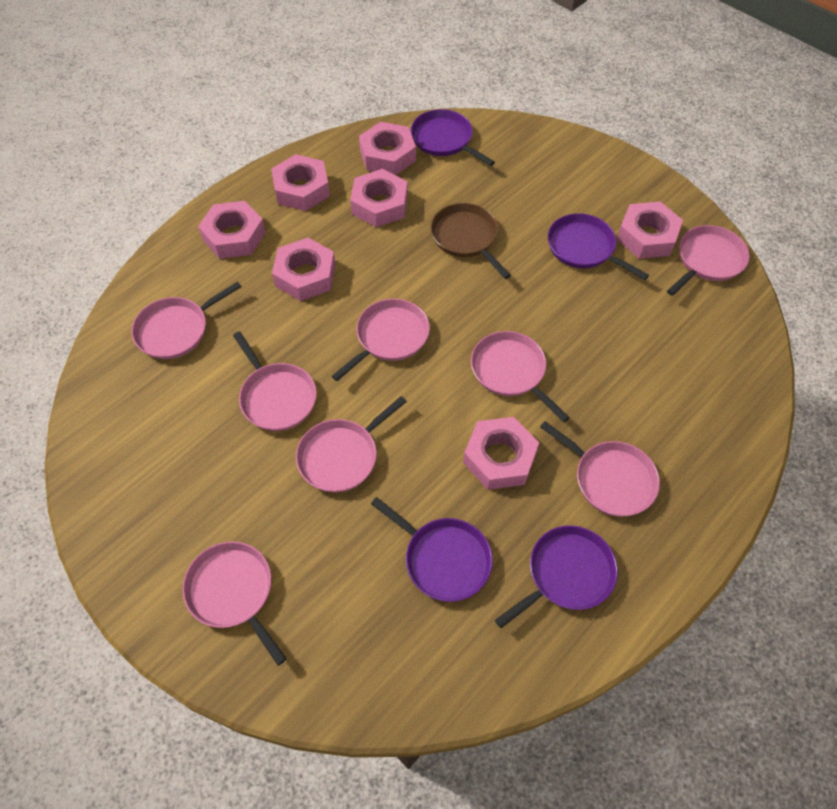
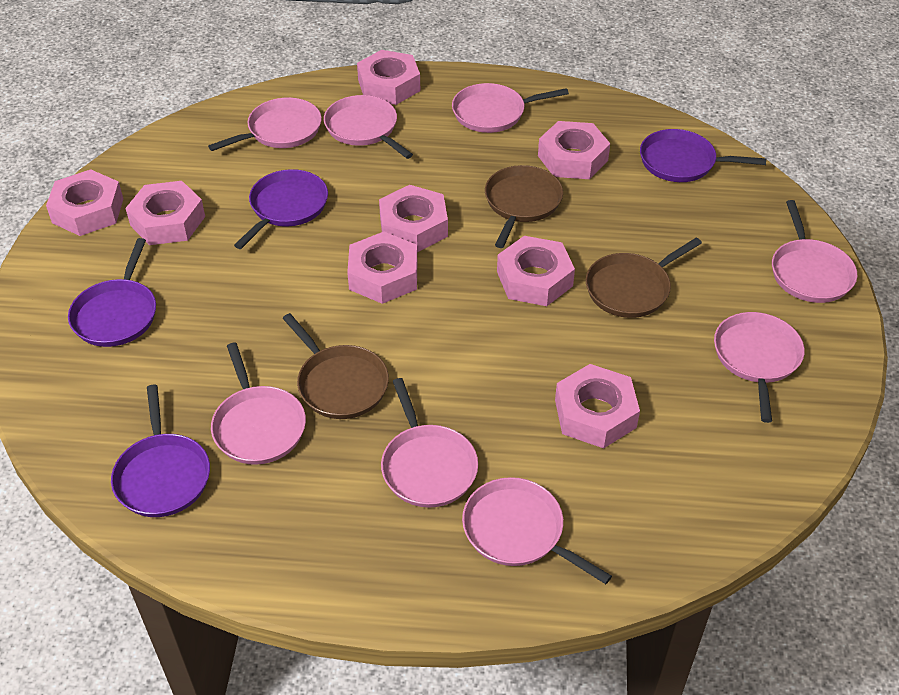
brown pan: [430,203,511,279] = 1 -> [283,313,389,419] [485,165,563,248] [585,237,702,318] = 3
pink nut: [198,201,266,259] [271,154,330,211] [272,238,336,301] [350,169,408,227] [359,122,416,175] [463,417,539,490] [617,201,683,259] = 7 -> [46,169,123,236] [125,181,205,245] [347,232,417,304] [357,50,420,105] [379,185,448,252] [497,236,575,306] [538,121,610,179] [555,364,640,448] = 8

